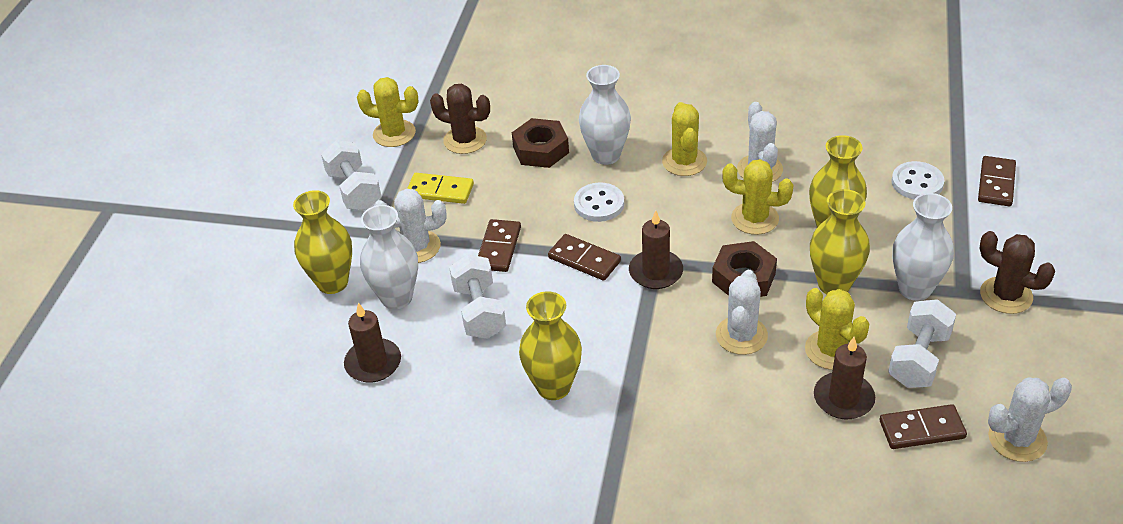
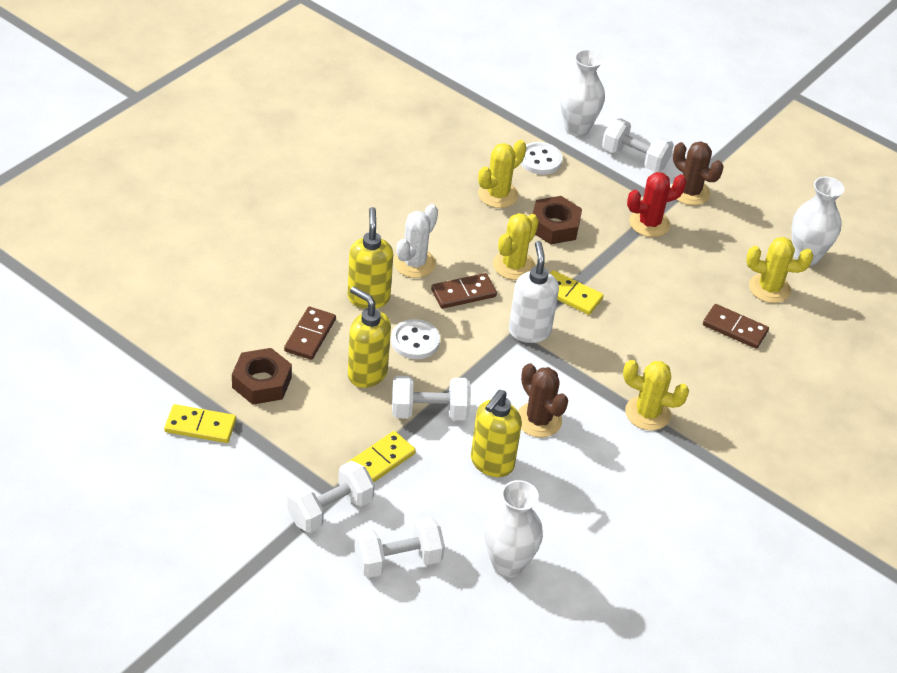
brown candle: [344,303,401,383] [629,211,683,289] [814,337,875,419] = 3 -> none = 0
brown domino: [478,219,521,272] [548,234,621,281] [880,404,967,449] [978,156,1016,206] = 4 -> [284,307,336,360] [431,273,497,309] [703,304,769,349] = 3
red cactus: none = 0 -> [627,172,686,237] = 1
white cactus: [374,189,447,263] [716,270,768,355] [737,102,783,182] [988,377,1072,462] = 4 -> [393,204,438,278] = 1
white dumbbell: [321,140,381,210] [449,254,506,339] [888,299,956,388] = 3 -> [287,461,375,533] [354,517,445,578] [392,376,471,420] [602,118,674,172] = 4
white soap dispenser: none = 0 -> [509,241,559,343] = 1
yellow domino: [407,173,474,204] = 1 -> [164,404,236,443] [348,431,416,482] [550,270,604,315] = 3
yellow soap dispenser: none = 0 -> [347,207,393,309] [348,287,391,388] [471,390,522,477] = 3
yellow vase: [293,190,352,294] [519,291,582,400] [809,135,867,227] [810,189,870,294] = 4 -> none = 0

